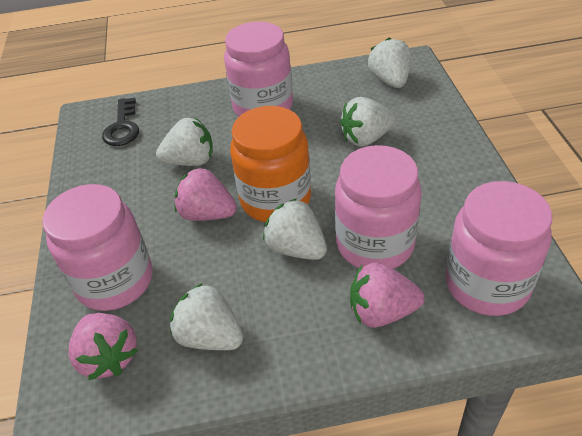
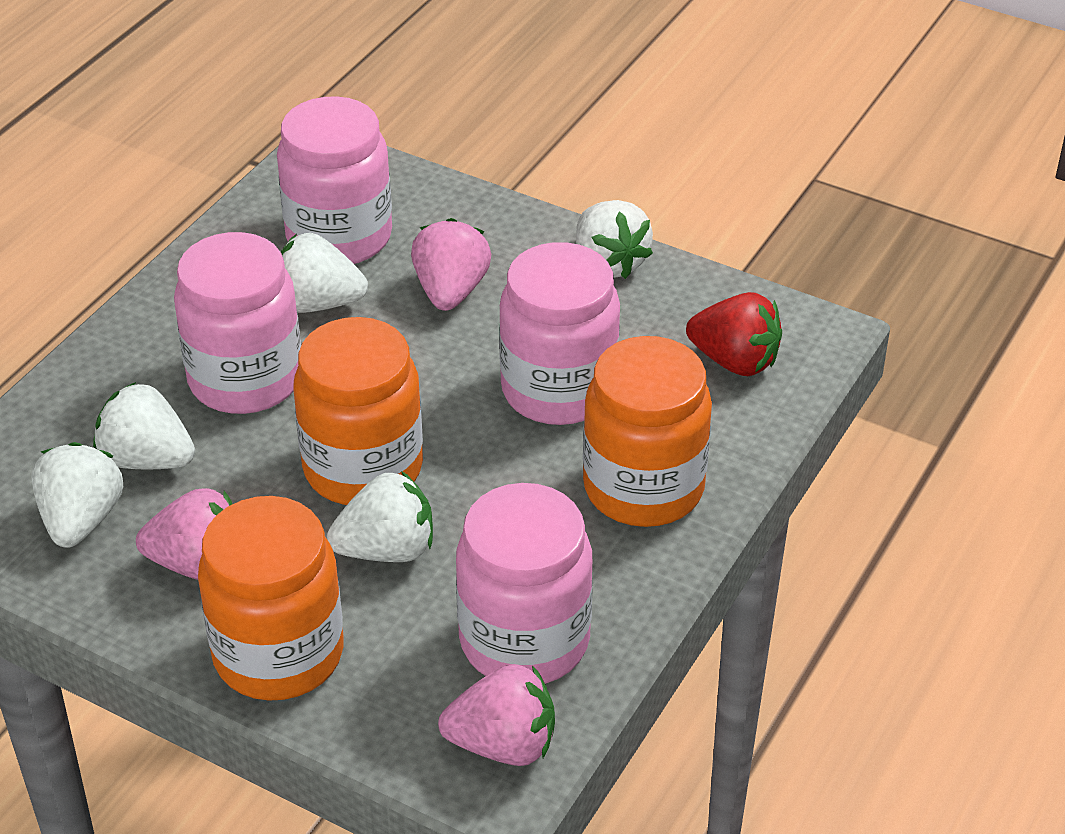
black key: [102,98,139,146] = 1 -> none = 0
orange jar: [230,106,311,222] = 1 -> [198,496,343,701] [293,317,423,505] [583,336,712,527] = 3
red strawberry: none = 0 -> [686,292,782,376] = 1

